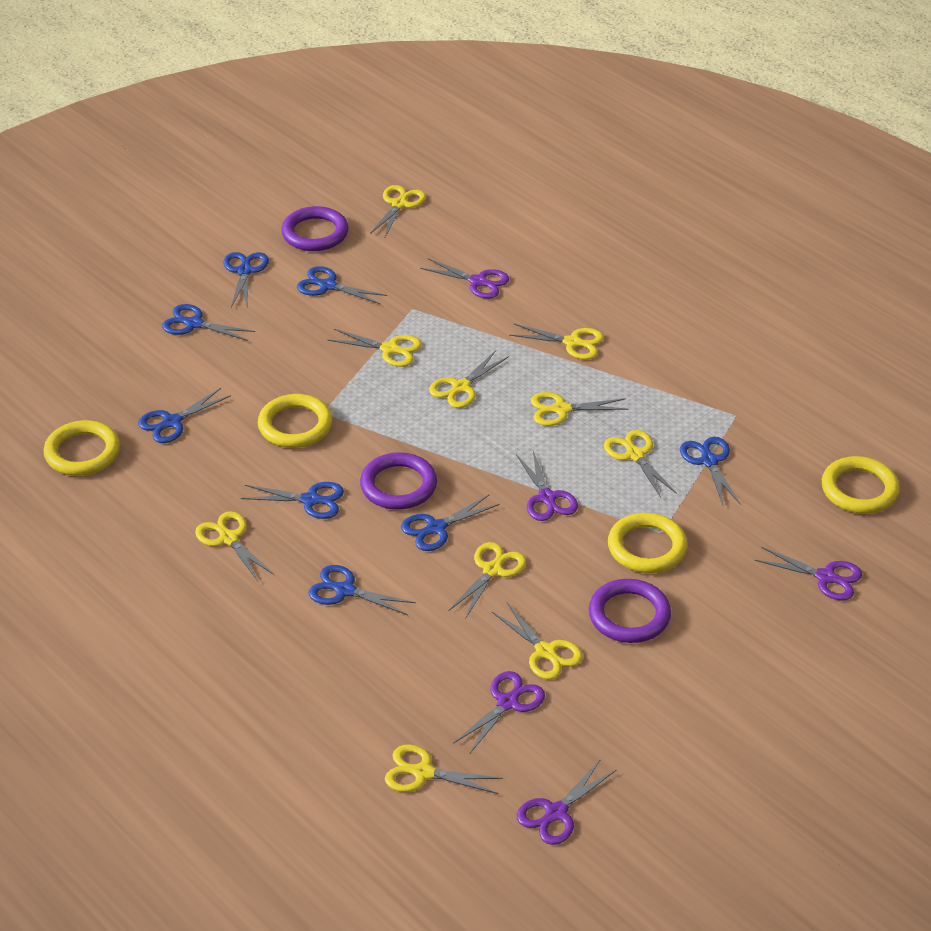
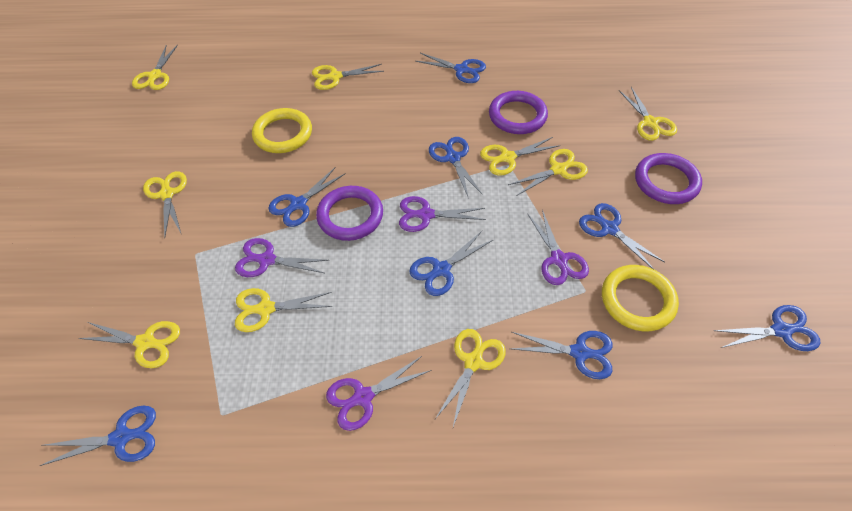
purple scissors: [420,258,509,299] [453,671,545,755] [516,451,578,521] [517,760,616,845] [755,547,862,600] = 5 -> [235,238,329,277] [326,356,431,431] [399,196,486,232] [527,210,589,285] = 4
yellow ring: [44,420,120,476] [258,394,333,448] [608,513,688,573] [822,456,900,514] = 4 -> [252,108,312,153] [602,265,679,331] = 2
yellow scissors: [195,511,275,581] [328,329,422,367] [370,185,426,237] [385,744,503,794] [429,350,509,408] [449,542,526,619] [492,603,583,680] [509,324,604,360] [531,392,628,426] [604,430,677,498] = 10 -> [78,321,180,368] [132,45,178,90] [143,171,187,238] [235,288,332,332] [312,64,384,90] [435,329,506,427] [480,137,560,175] [508,149,588,195] [619,87,677,141] = 9

